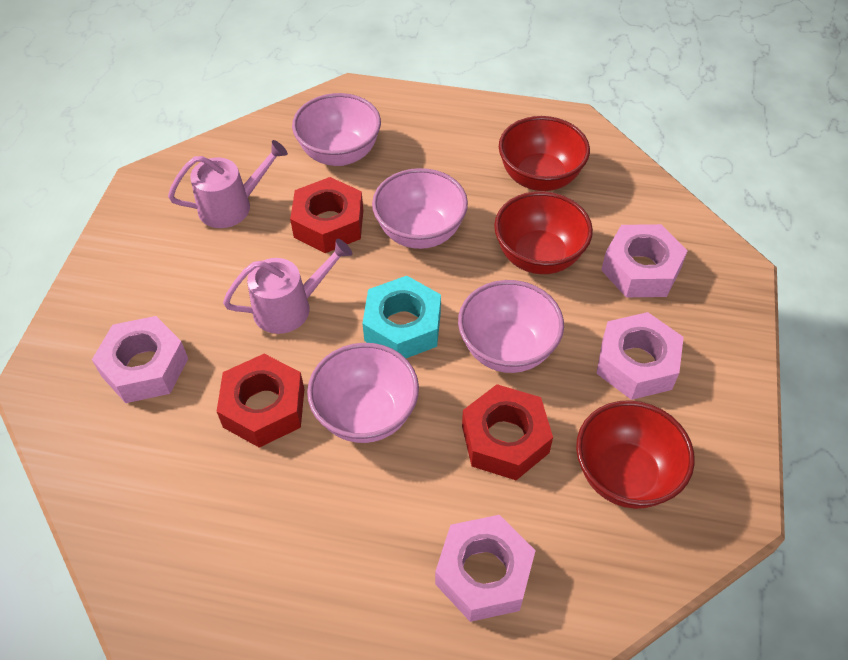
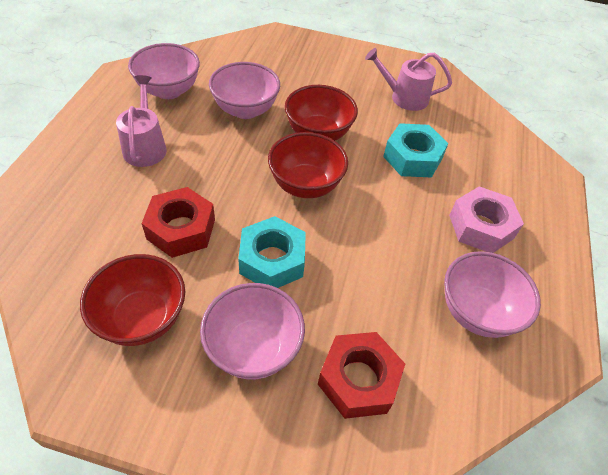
pink nut: [92,316,188,403] [435,515,536,622] [596,312,684,400] [601,224,688,297] = 4 -> [449,186,524,253] = 1
red nut: [217,354,304,448] [290,177,363,253] [462,384,553,480] = 3 -> [141,187,215,258] [318,332,405,419] = 2
turquoise nut: [362,276,441,358] = 1 -> [238,216,306,288] [383,123,448,178] = 2

